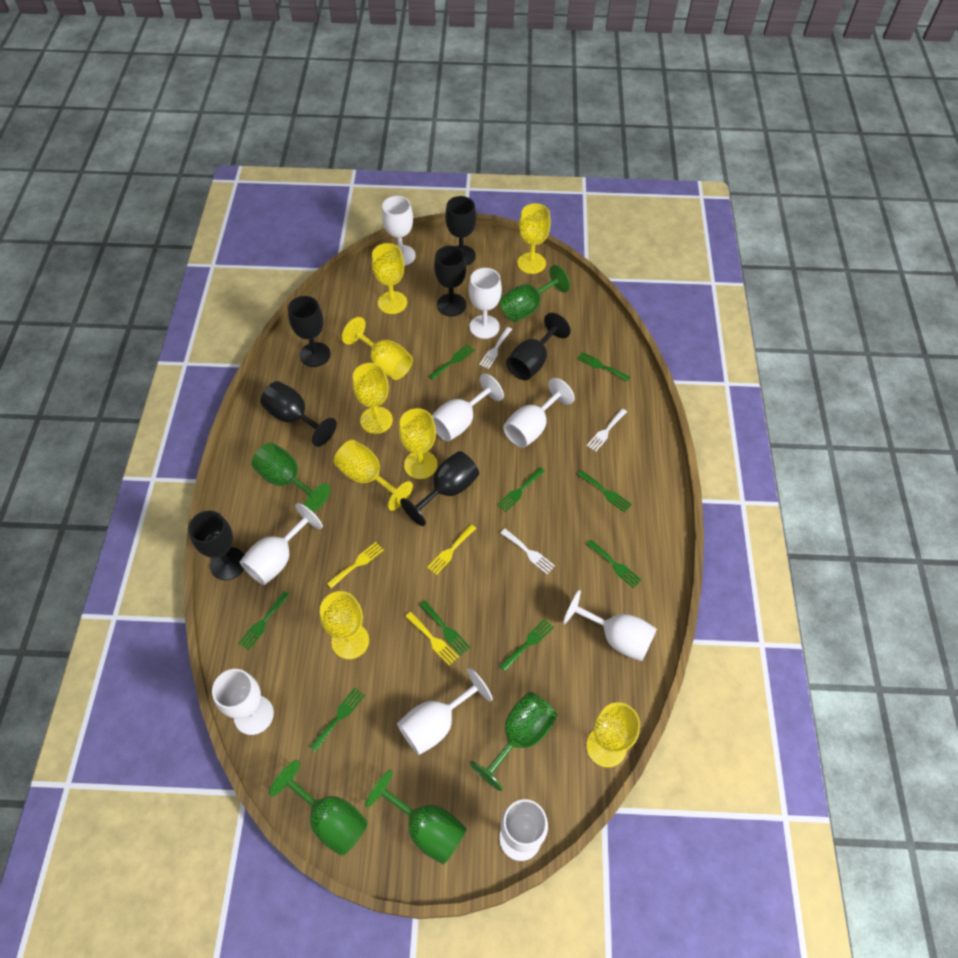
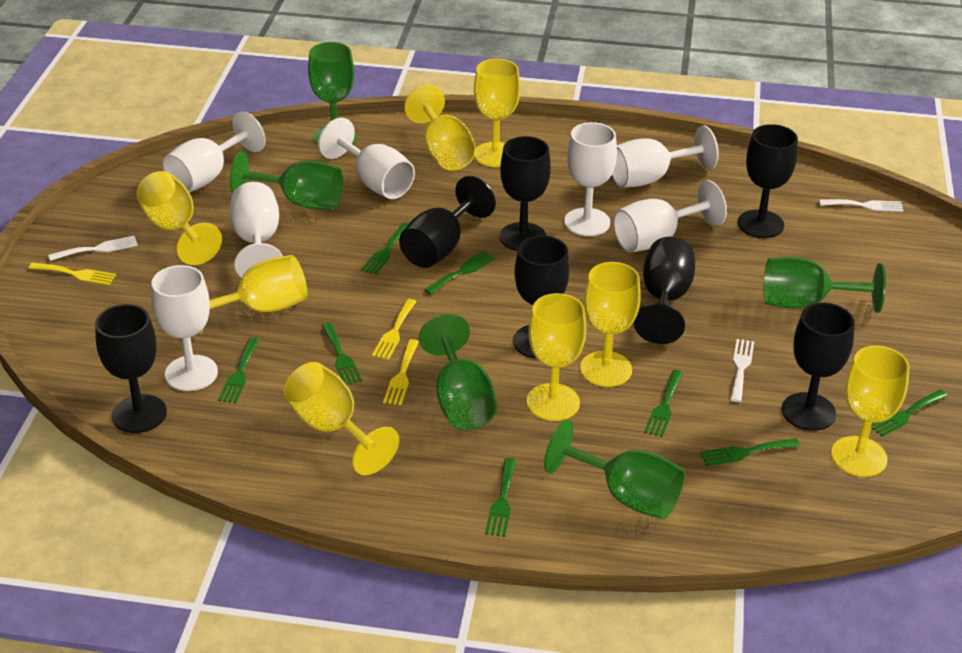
green fork: [238,591,290,650] [310,687,365,752] [420,600,470,656] [429,344,475,380] [497,467,545,512] [499,619,554,671] [577,352,630,382] [577,470,632,512] [586,539,641,588] = 9 -> [218,337,260,403] [321,322,362,385] [361,223,409,275] [424,251,495,295] [485,458,517,537] [644,370,683,437] [700,438,800,466] [871,389,948,437] = 8
white goblet: [212,669,274,735] [240,503,323,585] [382,196,416,266] [397,668,493,755] [432,373,504,441] [469,268,502,339] [499,799,548,861] [503,378,575,448] [563,590,657,662] = 9 -> [151,265,218,391] [163,111,266,193] [229,182,283,278] [318,118,415,199] [564,122,617,236] [612,126,719,188] [613,180,727,253] = 7

